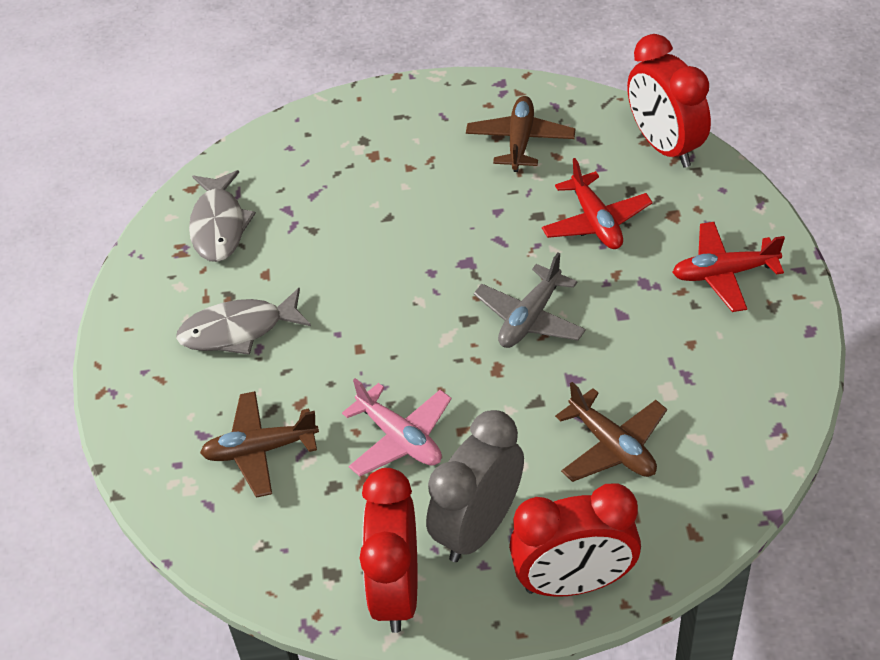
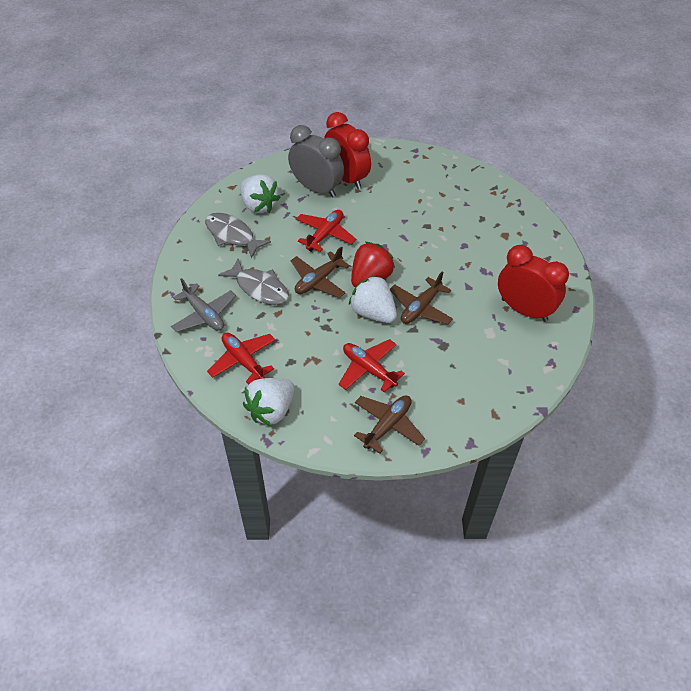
pink plane: [342,378,451,476] = 1 -> none = 0
red clock: [360,468,418,633] [509,483,641,597] [627,34,711,168] = 3 -> [324,112,371,189] [498,245,569,322] = 2
red plane: [542,158,653,249] [672,222,785,312] = 2 -> [207,333,275,385] [296,210,356,252] [339,339,405,393] = 3
red strawberry: none = 0 -> [351,242,395,287] = 1
white strawberry: none = 0 -> [240,174,281,213] [243,378,295,426] [349,275,397,323] = 3

